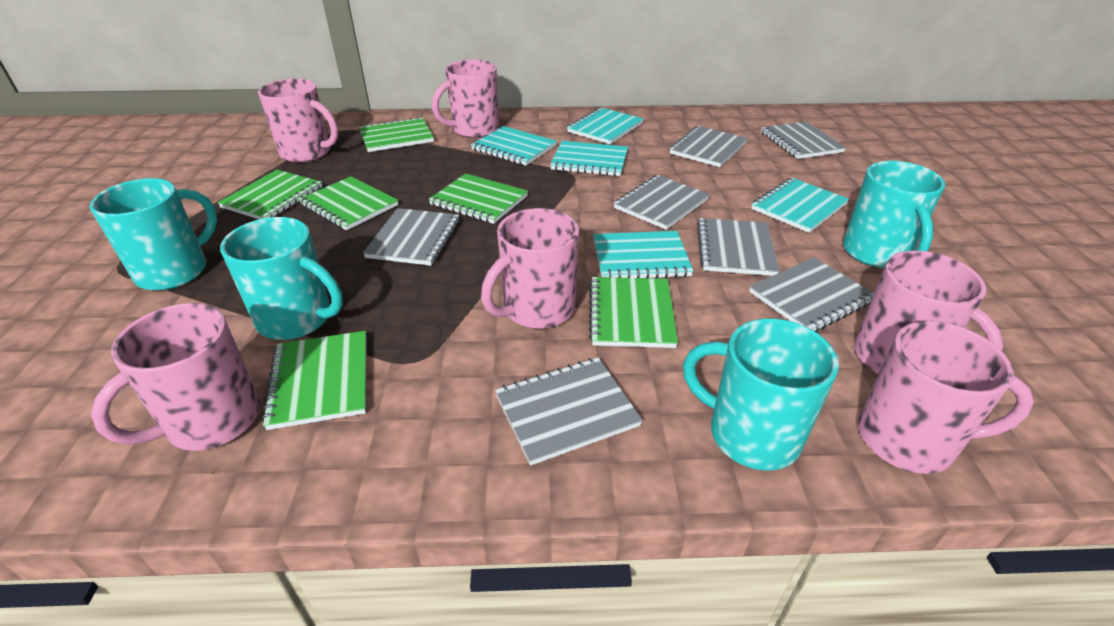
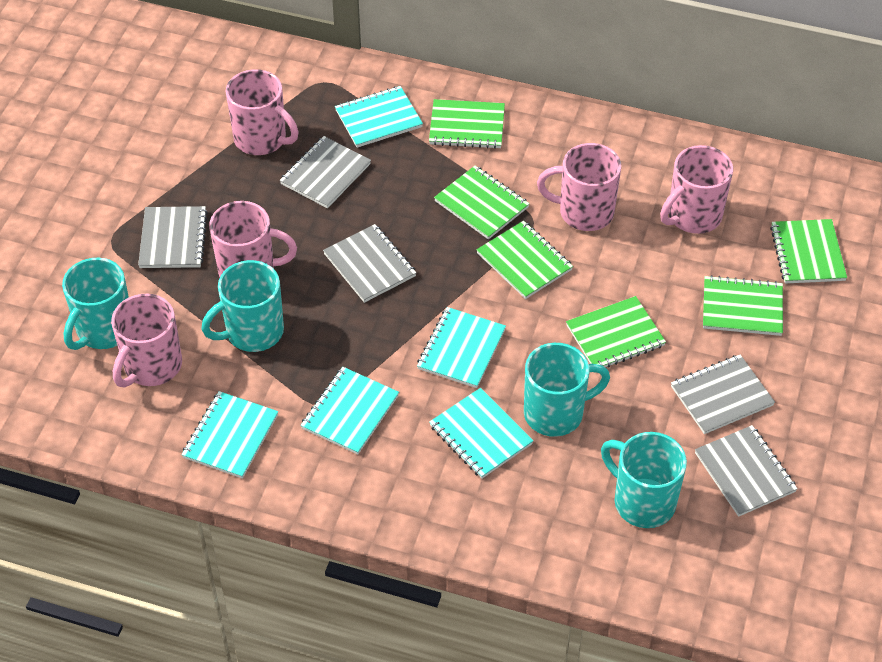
grey notebook: [363,208,460,266] [495,357,643,465] [614,175,710,230] [670,126,748,167] [697,218,779,276] [749,257,874,332] [761,121,846,159] = 7 -> [138,206,208,268] [280,136,371,208] [323,224,416,303] [671,355,775,434] [695,425,798,517] = 5
pink mug: [91,303,260,451] [258,79,338,163] [432,60,499,138] [481,208,579,329] [854,251,1003,374] [858,321,1034,474] = 6 -> [111,294,182,387] [209,201,297,277] [226,69,298,155] [537,143,621,231] [660,145,733,234] = 5

